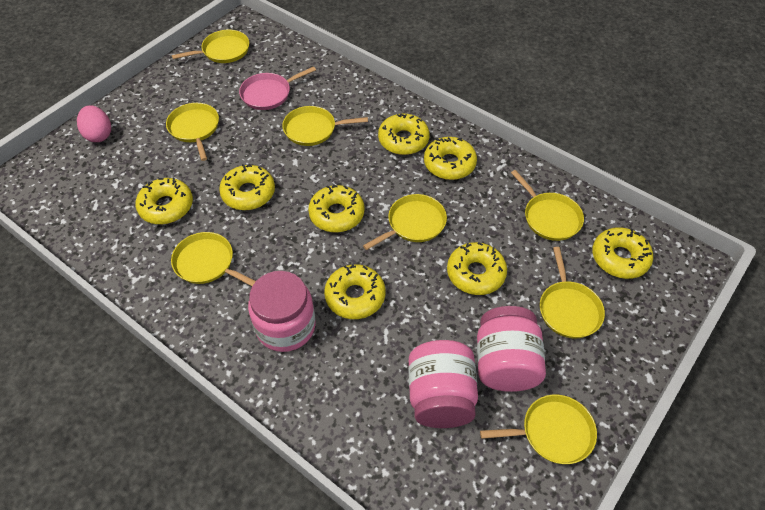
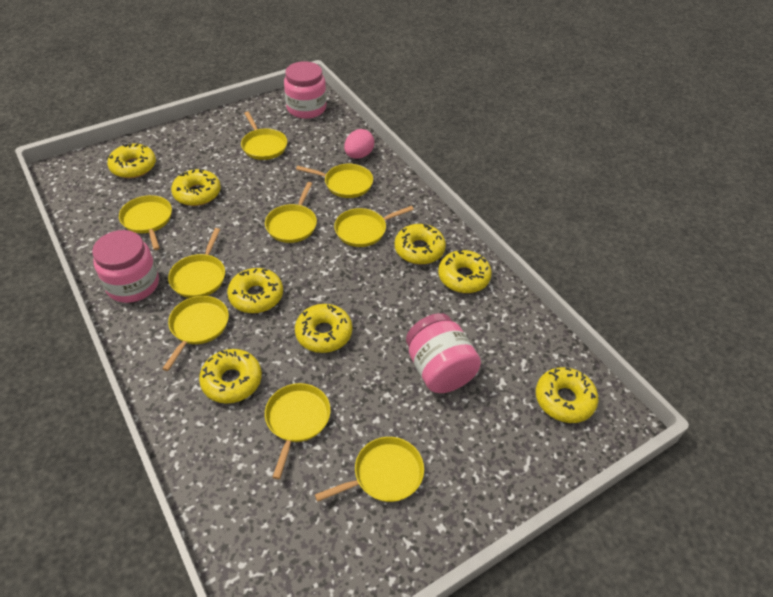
pink pan: [239,66,316,110] = 1 -> none = 0
yellow pan: [166,103,219,161] [171,232,256,286] [172,30,249,63] [282,106,368,146] [363,194,447,250] [480,395,597,464] [511,170,584,241] [540,247,605,338] = 8 -> [119,195,172,250] [162,296,229,371] [168,228,225,298] [241,111,287,160] [265,182,317,243] [265,383,331,479] [296,164,373,198] [315,437,424,502] [334,206,414,247] = 9

